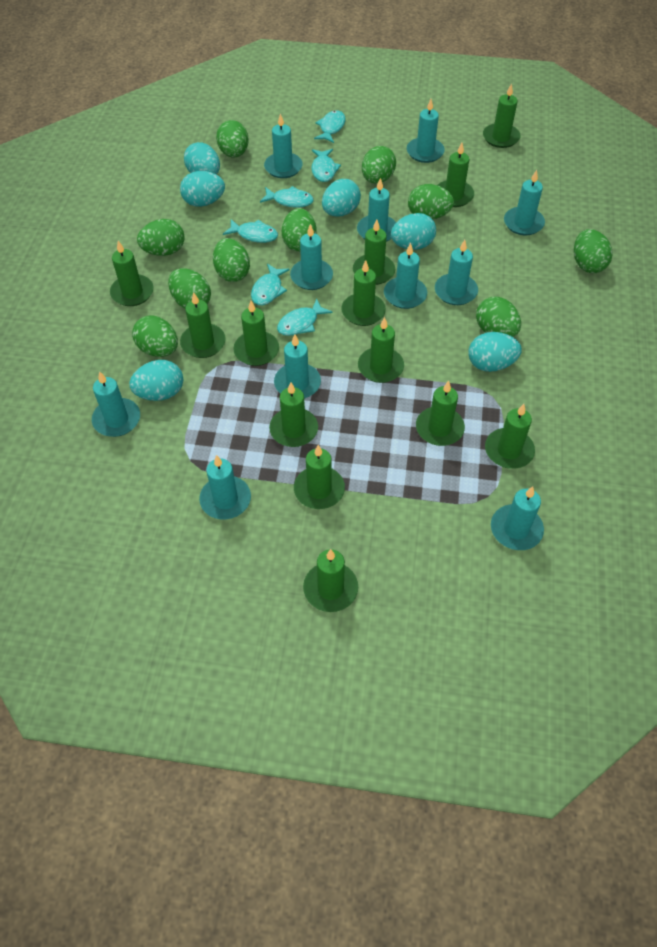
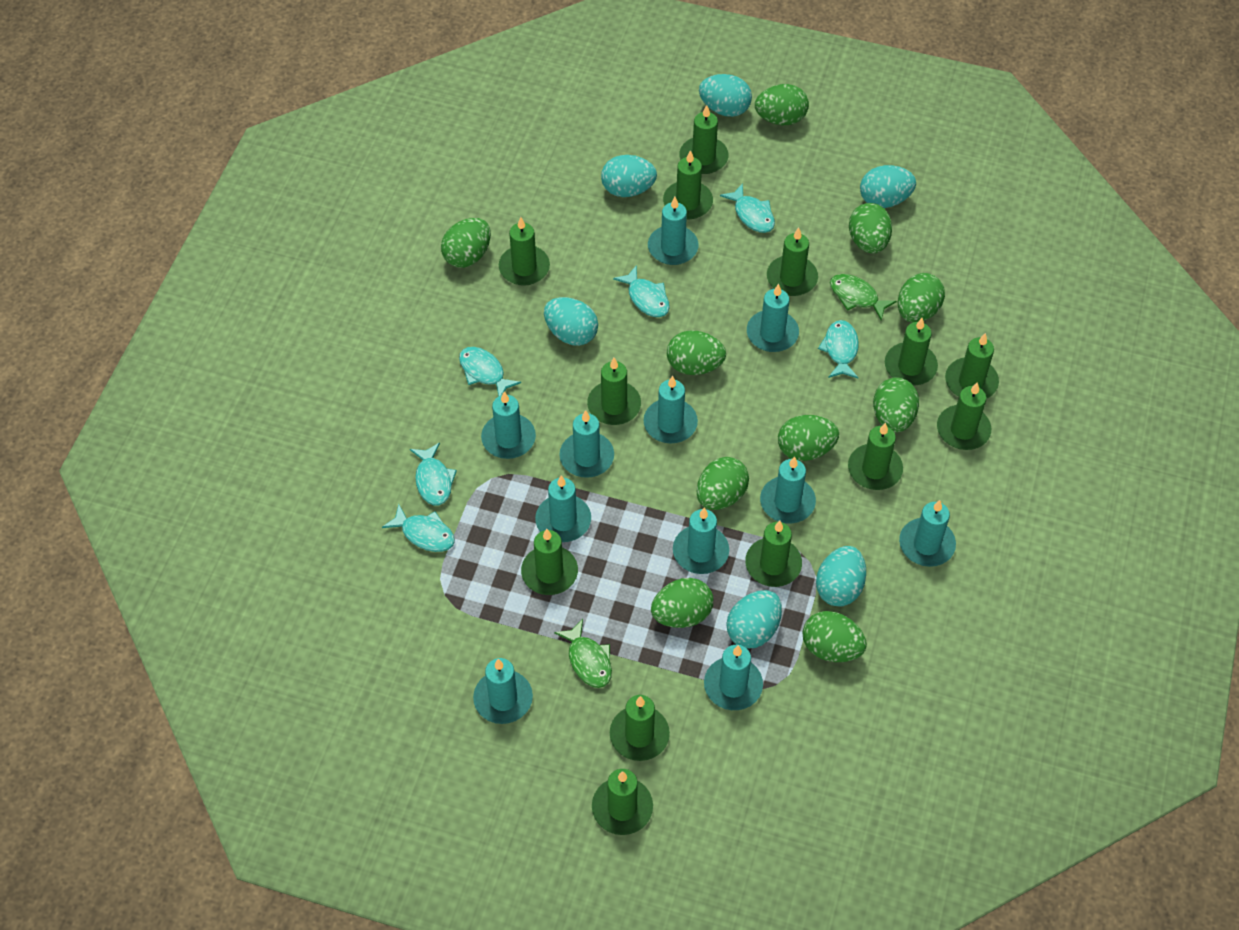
green fish: none = 0 -> [554,619,612,688] [830,274,897,320] = 2

